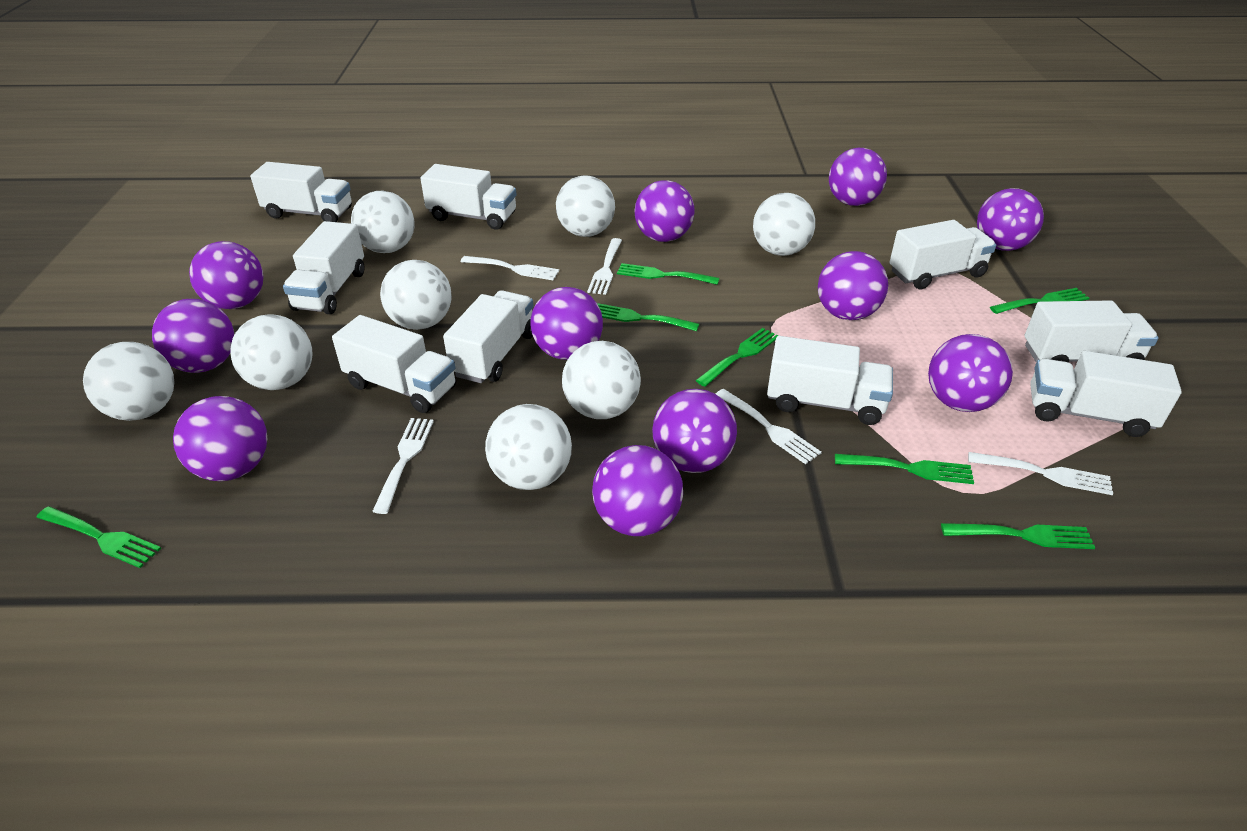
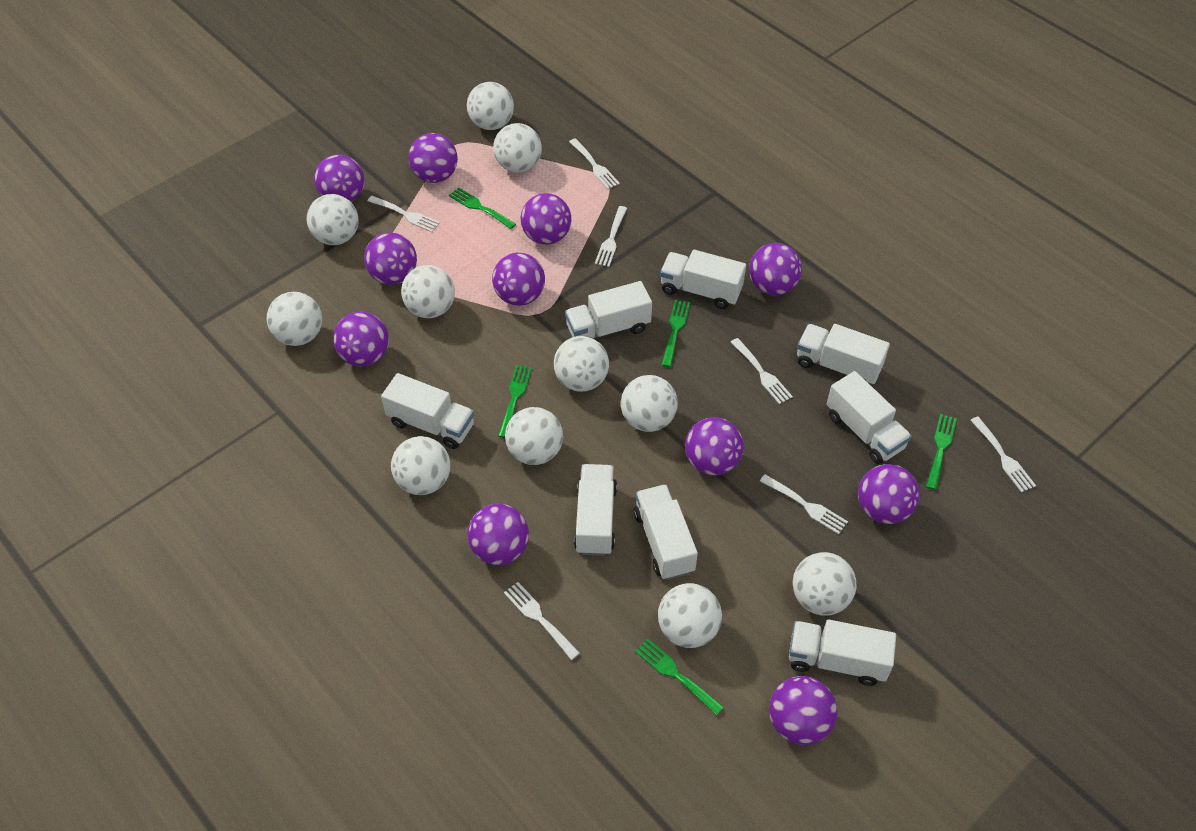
green fork: [36,507,161,568] [597,303,699,331] [617,263,719,285] [696,328,778,387] [835,454,974,484] [941,523,1095,549] [990,288,1089,314] = 7 -> [449,187,516,229] [498,365,532,438] [635,638,724,716] [661,300,690,367] [926,414,957,490] = 5
white ball: [83,342,175,421] [230,314,313,390] [351,191,415,253] [380,260,452,330] [485,404,572,490] [556,175,615,237] [562,341,641,419] [753,193,815,256] = 8 -> [267,292,322,346] [307,194,359,245] [391,436,451,495] [401,265,455,318] [467,82,514,130] [493,123,542,173] [505,407,563,465] [554,336,609,392] [621,375,678,432] [658,583,722,648] [793,552,857,616] = 11
white fork: [372,418,434,514] [461,256,559,280] [587,238,622,295] [716,389,822,464] [968,452,1113,495] = 5 -> [368,196,440,232] [504,582,580,660] [569,138,620,189] [595,206,627,267] [731,338,793,404] [760,474,848,534] [970,417,1036,493] = 7
white truck: [250,162,352,222] [283,221,364,314] [332,315,456,413] [420,164,517,230] [443,290,533,383] [767,336,893,425] [890,220,996,289] [1025,300,1159,362] [1030,351,1182,437] = 9 -> [381,373,474,449] [565,281,652,339] [574,464,617,556] [634,484,698,580] [660,250,746,309] [789,619,896,686] [797,324,890,384] [827,371,912,464] = 8

